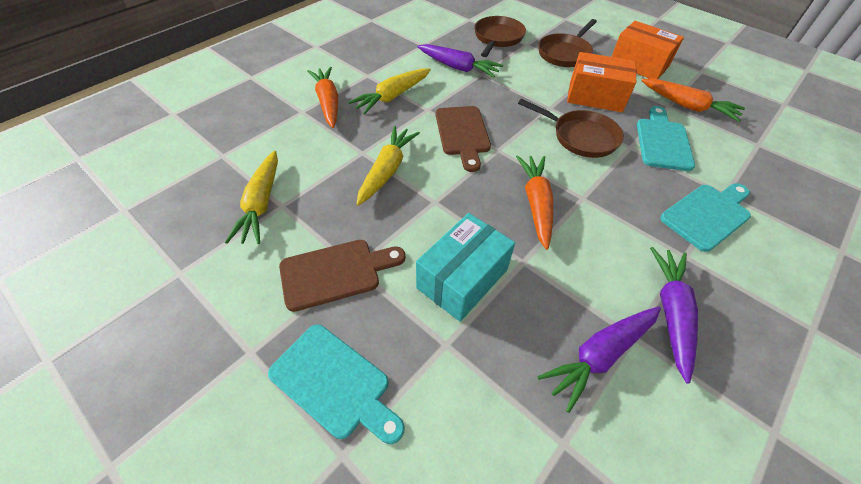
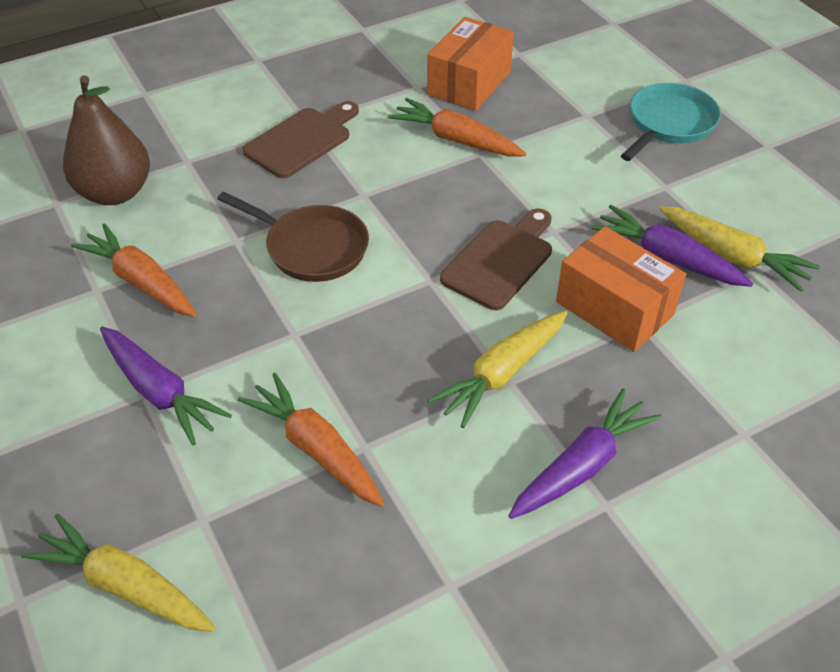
brown pan: [474,16,526,57] [518,99,624,158] [538,19,597,67] = 3 -> [217,192,369,282] = 1
brown pear: none = 0 -> [63,75,150,205] = 1
turquoise box: [416,213,515,322] = 1 -> none = 0
turquoise cutting board: [268,324,405,444] [637,106,695,171] [660,183,751,252] = 3 -> none = 0
turquoise pan: none = 0 -> [621,83,721,161] = 1

